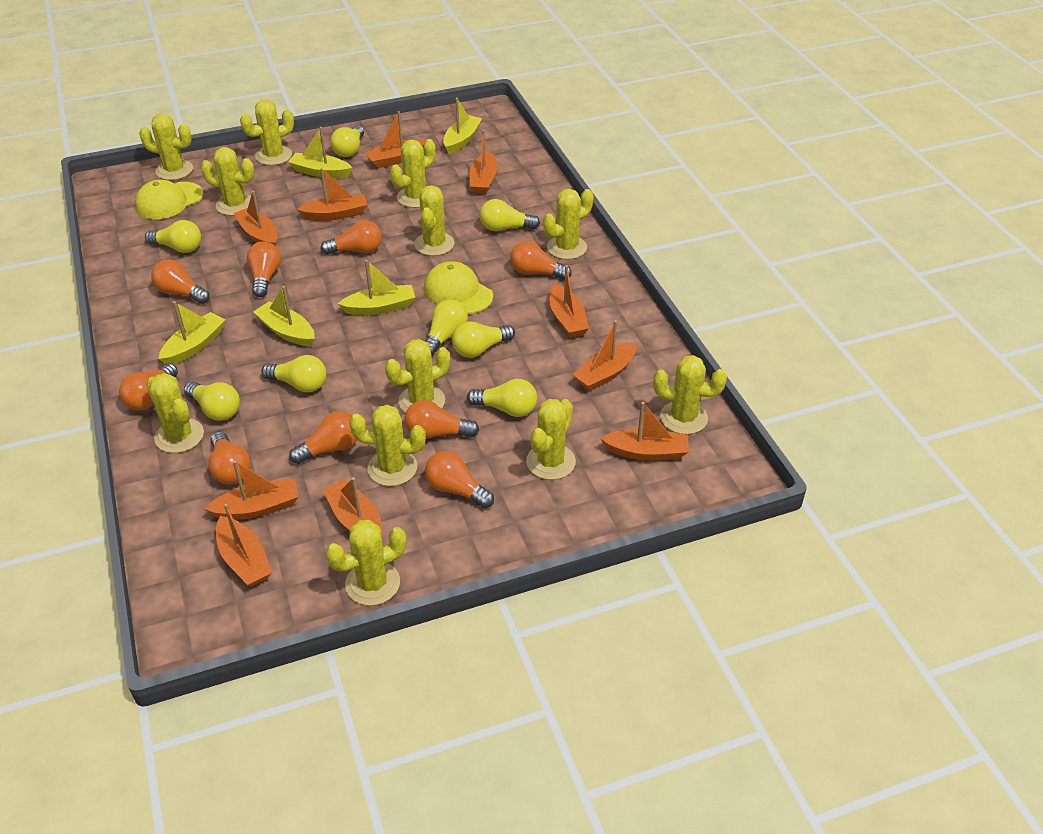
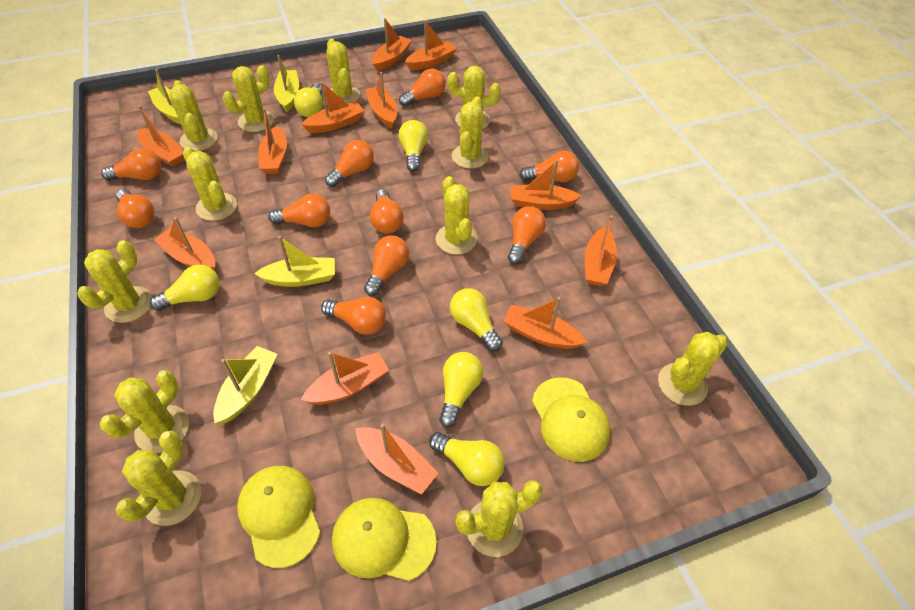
orange boat: [204,460,299,520] [216,504,272,587] [234,191,278,246] [297,168,367,221] [323,477,383,535] [365,111,426,168] [470,130,498,194] [550,265,589,338] [572,320,637,391] [600,402,689,460] = 10 -> [138,105,184,167] [154,217,215,271] [258,108,287,174] [301,81,364,133] [301,352,389,405] [356,424,438,495] [366,72,397,129] [372,18,412,71] [405,20,457,70] [503,297,587,349] [511,160,581,210] [585,215,617,286] = 12
orange light bulb: [119,363,178,410] [151,260,210,304] [209,432,251,485] [247,241,281,297] [289,411,357,464] [321,220,382,254] [405,400,479,439] [425,451,494,508] [510,241,572,280] = 9 -> [101,148,161,181] [116,189,155,228] [268,194,330,227] [321,297,386,335] [325,140,374,187] [364,235,409,296] [370,189,404,233] [399,68,446,106] [508,206,546,264] [519,151,579,182] = 10
yellow boat: [159,301,225,364] [253,286,315,346] [288,127,353,178] [338,260,415,315] [443,98,482,154] = 5 -> [148,69,181,124] [213,346,277,423] [254,236,335,287] [274,55,299,112] = 4
yellow cap: [135,180,204,219] [424,261,493,314] = 2 -> [237,466,320,568] [332,498,437,581] [532,377,610,462] = 3
yellow light bulb: [145,220,201,253] [184,382,240,421] [261,355,326,392] [330,125,364,157] [425,299,468,356] [452,321,515,358] [467,379,537,417] [480,199,540,231] = 8 -> [150,265,220,311] [294,83,323,117] [398,120,428,172] [429,432,505,486] [439,352,483,428] [450,288,503,352] = 6

